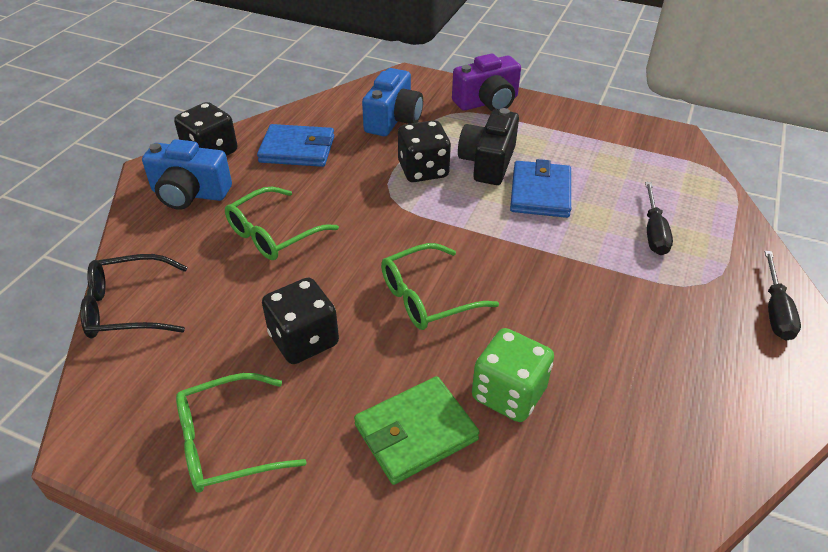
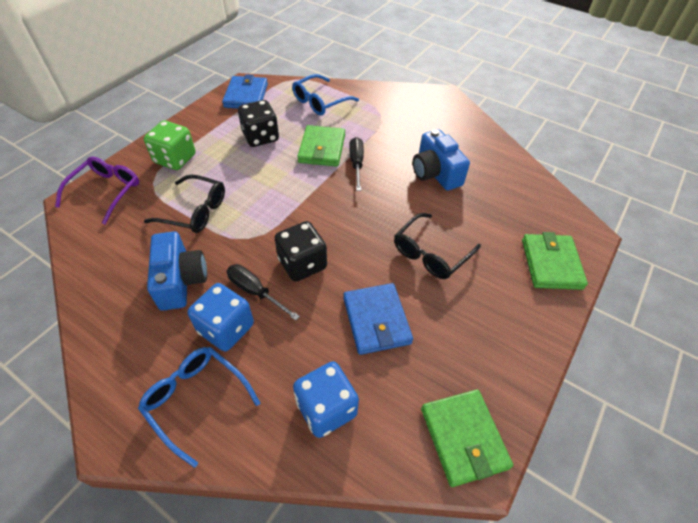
black camera: [458,108,519,185] = 1 -> none = 0
black dice: [174,102,237,156] [262,278,339,364] [398,120,451,182] = 3 -> [238,100,279,147] [275,221,327,282] = 2
black glasses: [80,254,188,339] = 1 -> [144,175,225,233] [394,213,481,279] = 2
blue dice: none = 0 -> [188,283,254,351] [293,361,359,438] = 2
blue glasses: none = 0 -> [138,347,260,468] [292,74,359,115] = 2
green glasses: [176,373,307,493] [225,187,339,260] [381,243,499,330] = 3 -> none = 0
green wallet: [354,376,480,485] = 1 -> [297,125,345,167] [421,390,513,487] [522,232,588,290] = 3
purple camera: [452,54,521,111] = 1 -> none = 0
purple glasses: none = 0 -> [55,156,139,225] = 1

